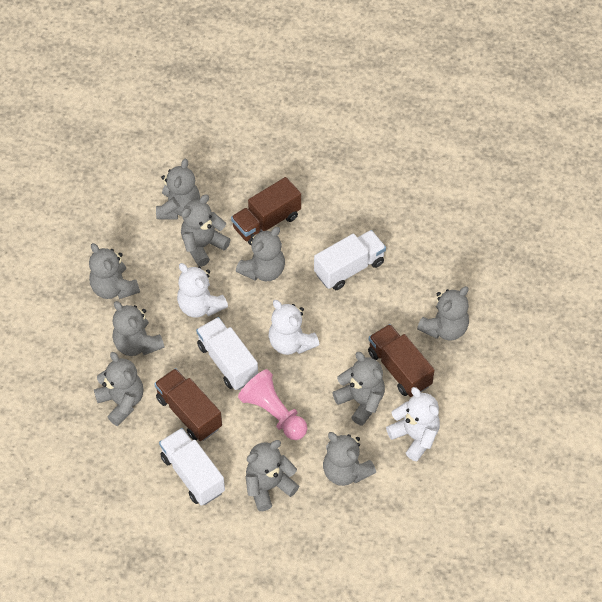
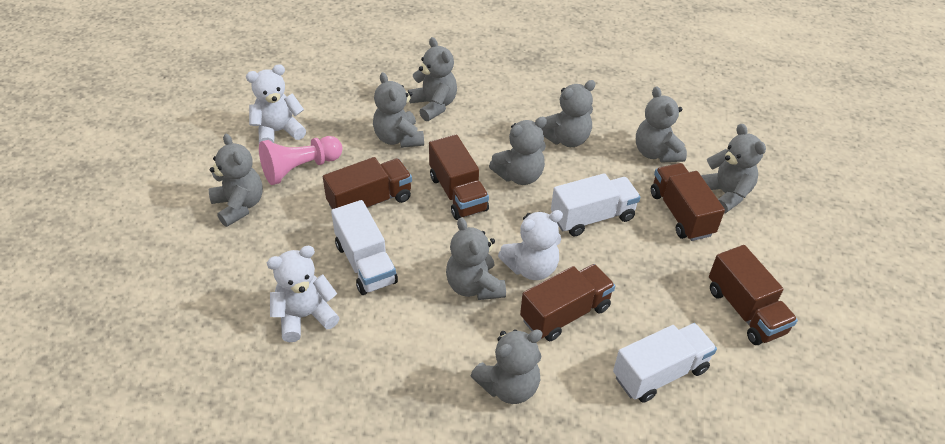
brown truck: [154,368,222,441] [231,177,301,245] [368,324,435,397] = 3 -> [323,157,412,209] [429,135,489,220] [520,264,615,341] [651,163,725,241] [709,245,798,345] = 5
grey teddy bear: [89,243,140,299] [94,352,144,426] [112,301,165,356] [156,159,200,219] [181,194,231,267] [236,227,285,281] [246,440,299,511] [323,432,376,486] [332,352,385,426] [417,286,469,341] = 10 -> [209,134,263,227] [373,72,424,148] [408,37,457,121] [446,217,506,300] [471,329,543,404] [489,117,547,185] [541,80,596,147] [636,86,687,163] [701,124,766,214] = 9

